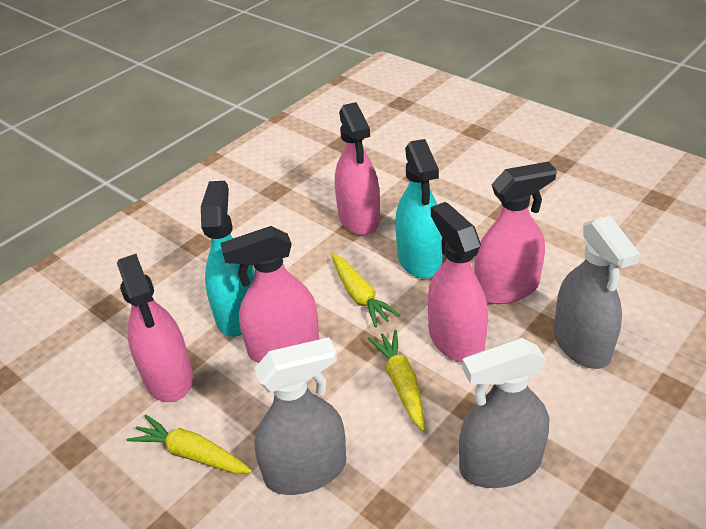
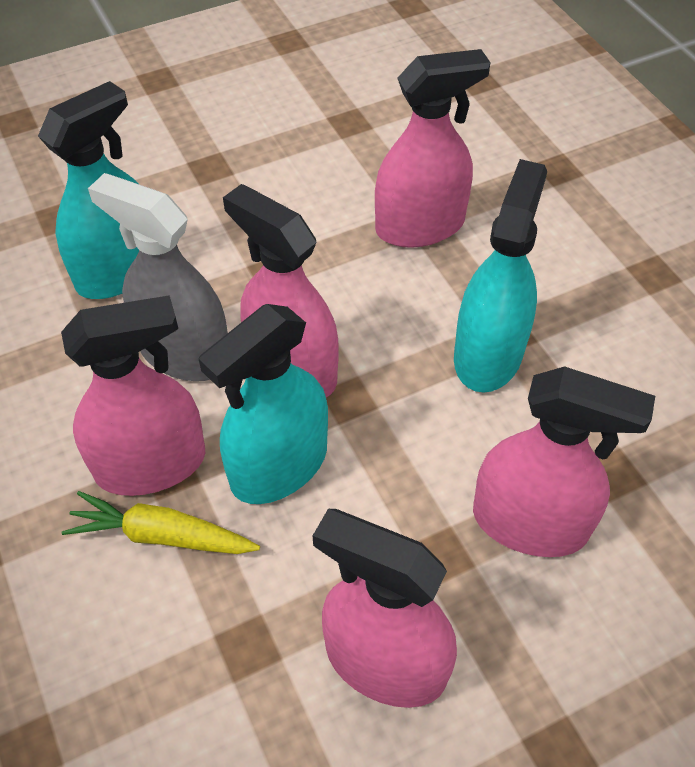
grey spray bottle: [254,337,346,495] [459,338,549,488] [554,216,640,369] = 3 -> [88,173,228,381] = 1
turquoise spray bottle: [201,181,255,337] [395,139,443,279] = 2 -> [38,81,139,299] [198,304,328,504] [454,159,547,393] = 3
yellow carrot: [127,415,252,474] [331,253,400,327] [368,330,425,431] = 3 -> [62,491,260,554] = 1

